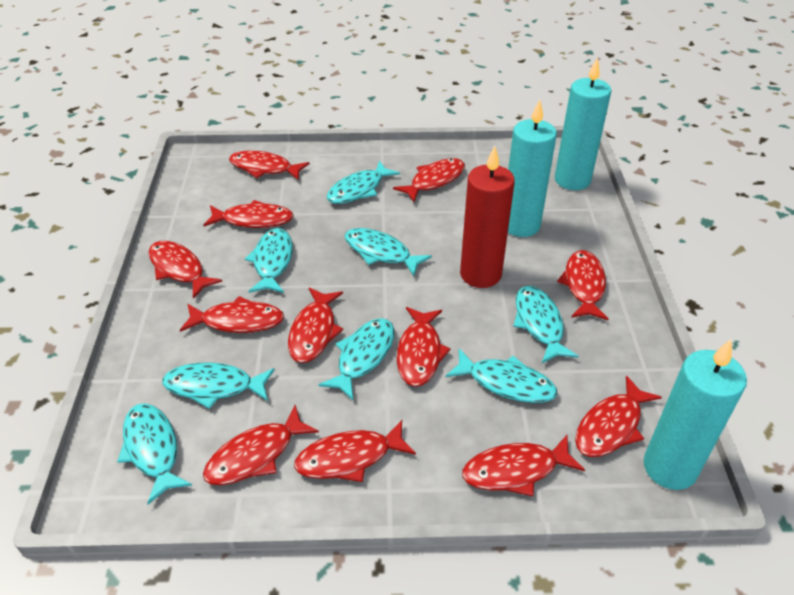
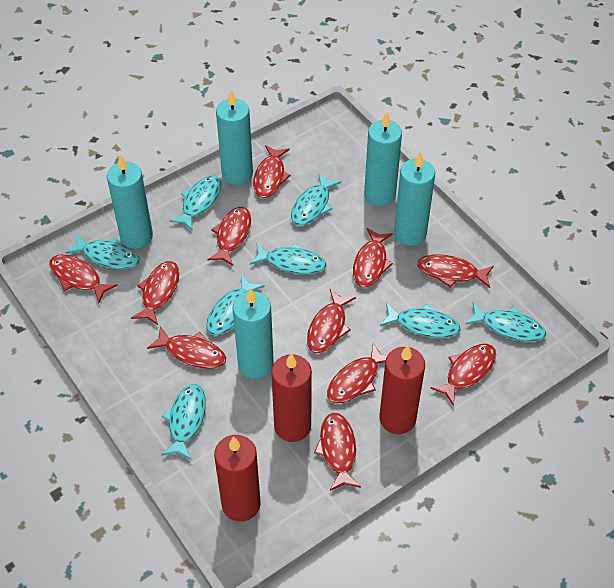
red candle: [460,146,515,288] = 1 -> [214,435,260,522] [271,353,312,442] [379,345,425,434] = 3
red fish: [149,241,222,299] [180,296,284,333] [203,200,294,228] [203,405,319,485] [229,151,310,180] [288,288,343,363] [294,420,416,482] [393,158,465,202] [397,307,451,387] [462,435,585,496] [557,250,609,320] [575,375,662,457] = 12 -> [50,254,118,303] [131,261,179,325] [147,326,226,369] [207,207,251,266] [253,145,291,198] [307,289,356,353] [314,413,361,491] [327,343,387,403] [353,228,393,287] [417,254,494,288] [430,344,496,406] = 11
turquoise candle: [508,100,557,237] [555,57,612,190] [643,339,747,490] = 3 -> [107,155,153,249] [216,90,253,185] [233,288,274,379] [364,112,402,206] [394,152,435,246] = 5

